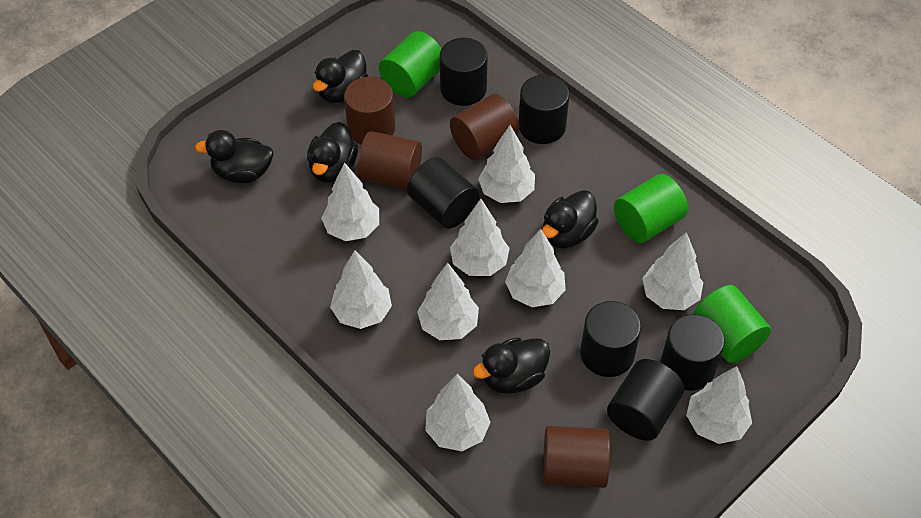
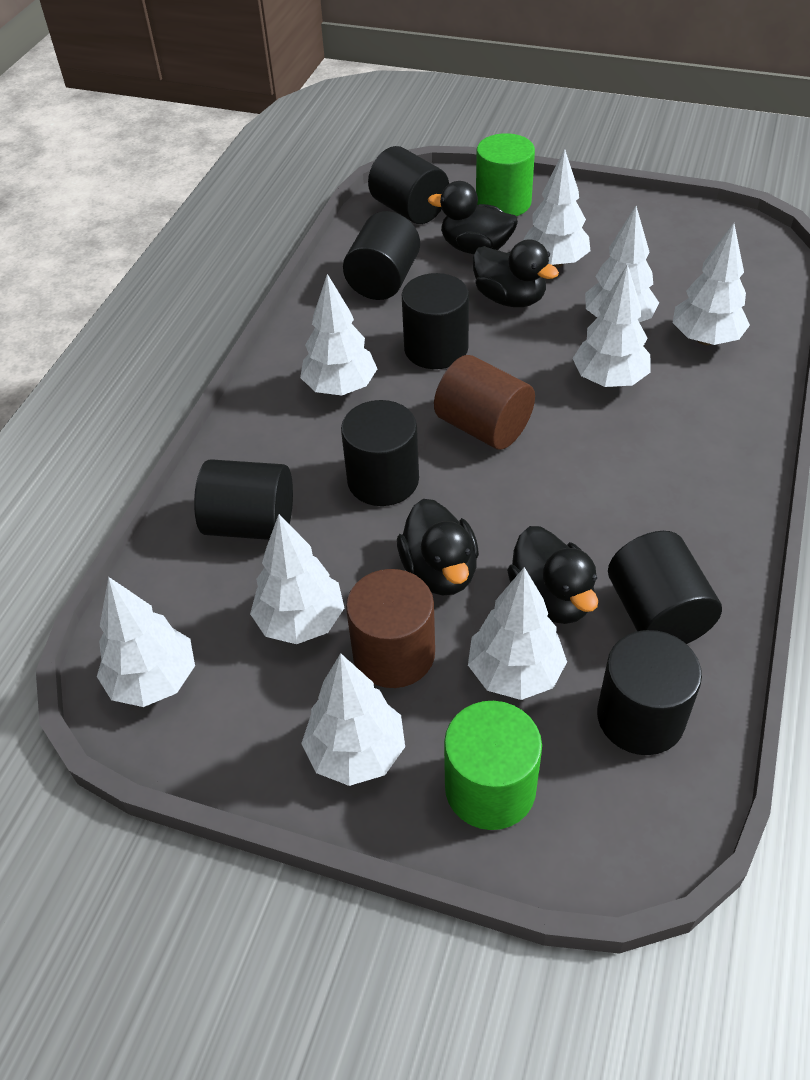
black cylinder: [407,157,479,229] [440,38,488,106] [519,75,569,144] [580,301,641,377] [607,359,685,441] [661,314,725,391] = 6 -> [194,459,293,540] [341,400,419,506] [343,211,420,300] [368,146,449,224] [402,273,469,369] [597,630,702,755] [608,531,722,644] = 7
black duck: [195,130,274,183] [307,122,358,183] [313,50,368,103] [473,337,550,394] [542,190,599,248] = 5 -> [397,499,479,595] [428,181,518,254] [473,239,559,307] [507,526,598,624] = 4
brown cylinder: [344,77,395,145] [357,131,422,190] [450,94,519,160] [543,426,610,488] = 4 -> [346,569,435,688] [434,355,535,450] = 2
green cylinder: [379,31,441,98] [614,174,688,243] [693,285,771,363] = 3 -> [444,701,542,830] [476,133,535,216] = 2

